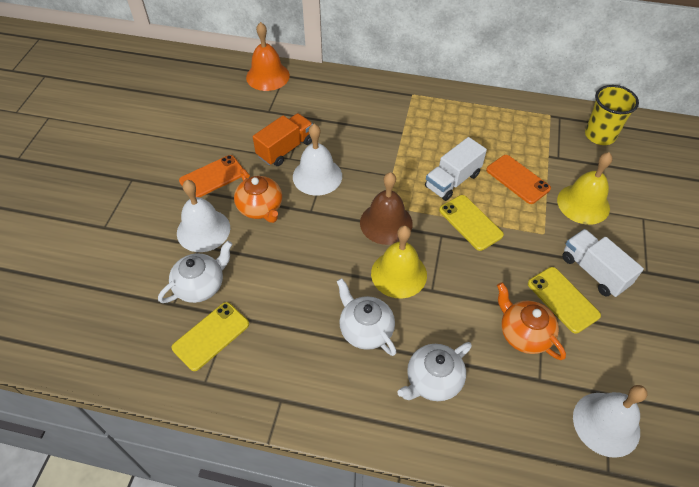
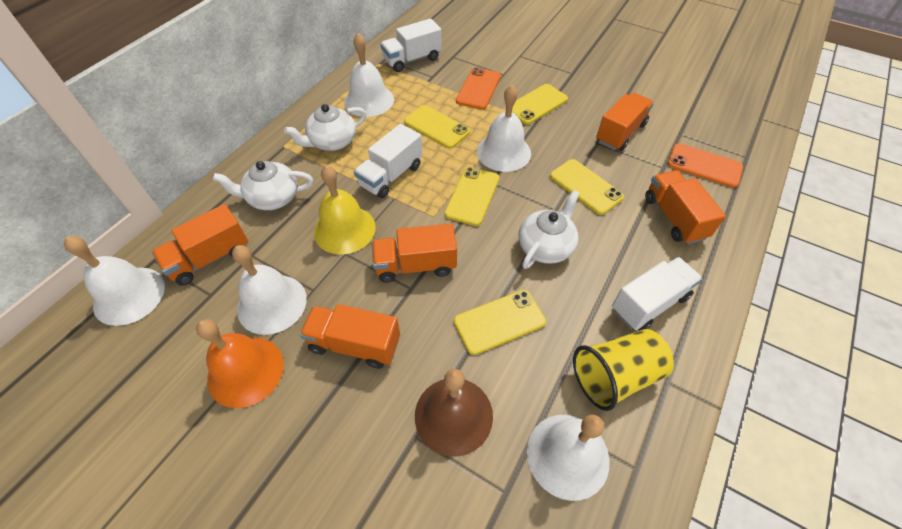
orange teapot: [234,169,282,223] [497,282,566,360] = 2 -> none = 0
orange truck: [253,113,313,166] = 1 -> [152,204,248,285] [300,304,400,369] [372,224,457,283] [596,93,654,151] [645,170,726,244] = 5
white bell: [177,180,230,252] [293,124,342,195] [573,385,647,458] = 3 -> [64,236,165,326] [232,245,307,335] [344,33,394,117] [477,85,531,172] [527,415,610,501] = 5
white truck: [425,137,487,201] [562,229,644,297] = 2 -> [354,124,422,198] [380,19,442,72] [612,257,703,331] = 3
yellow bell: [371,226,427,298] [557,152,613,225] = 2 -> [314,165,376,254] = 1
yellow phone: [172,302,249,371] [439,195,504,251] [528,267,601,334] = 3 -> [404,105,470,149] [444,167,499,226] [454,290,546,355] [512,84,568,124] [550,159,624,215] = 5

